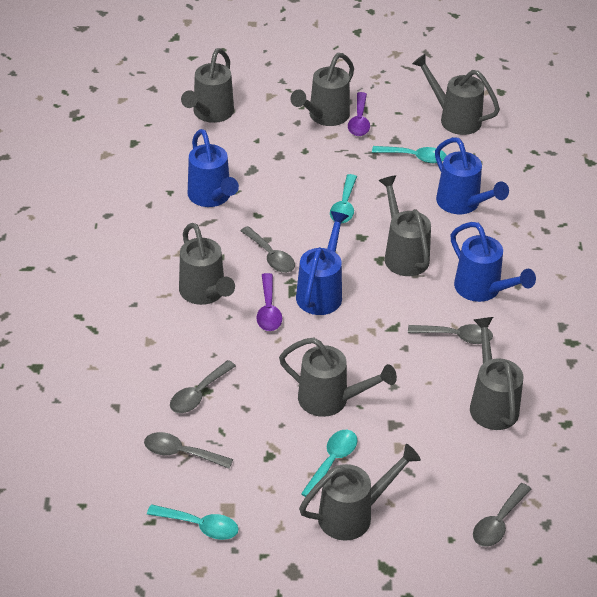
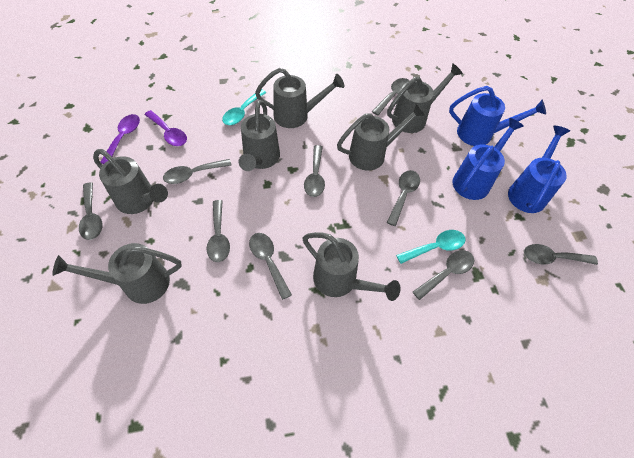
blue watering can: [188,129,239,207] [296,211,349,315] [435,137,509,214] [451,222,536,302] = 4 -> [449,86,546,146] [453,118,524,200] [508,126,570,213] = 3
grey spoon: [144,432,233,469] [170,360,236,413] [240,226,295,273] [408,324,493,344] [473,483,532,547] = 5 -> [79,182,103,240] [163,159,232,184] [207,200,230,262] [249,233,292,300] [304,145,325,197] [372,78,409,116] [386,170,420,226] [413,250,474,300] [524,244,598,265] = 9
grey watering can: [179,223,235,305] [181,48,234,123] [279,337,397,417] [290,53,354,126] [299,444,421,541] [378,175,431,276] [412,53,500,135] [470,317,523,430] = 8 -> [52,243,182,304] [93,149,168,214] [239,100,280,171] [255,68,344,128] [302,232,401,301] [337,103,426,171] [387,63,463,133] = 7
turquoise spoon: [147,504,239,540] [301,430,357,497] [330,174,357,223] [372,146,447,163] = 4 -> [222,89,266,125] [396,230,466,264] = 2

